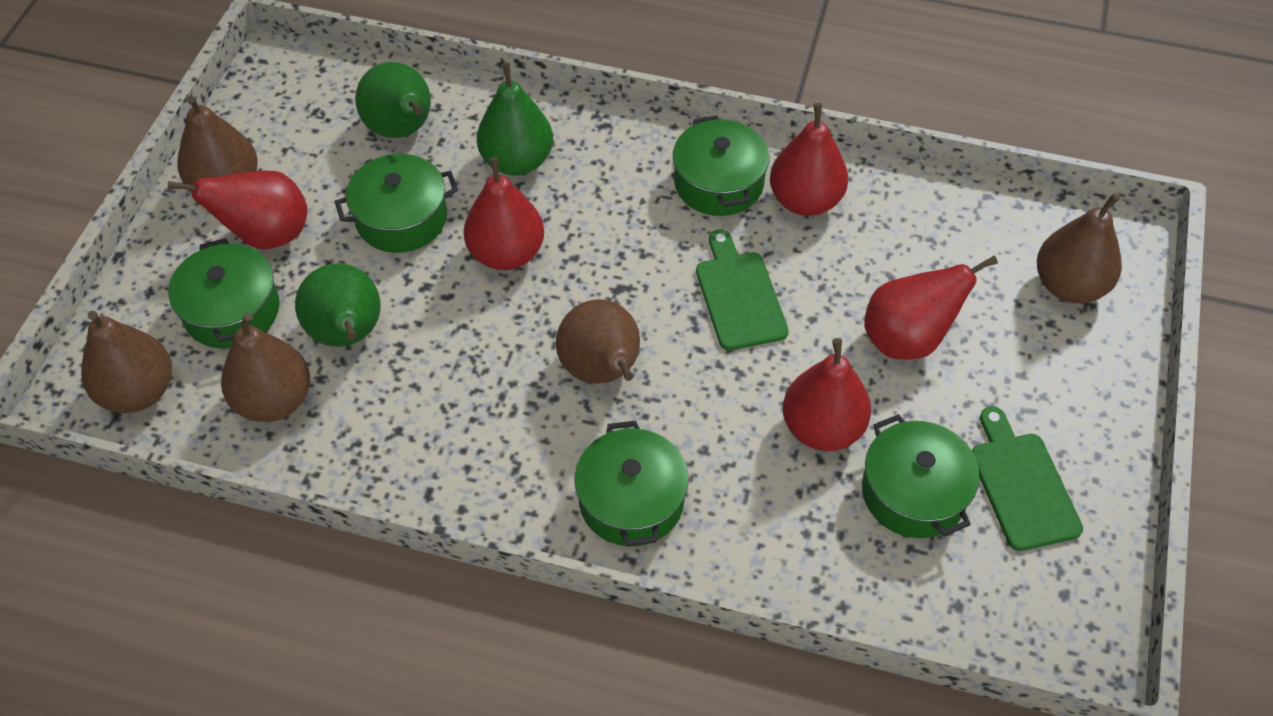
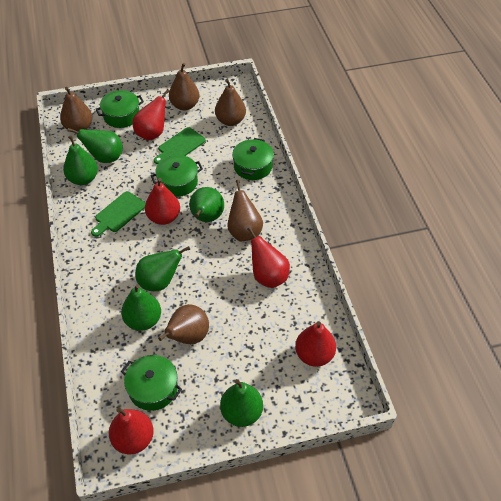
green pear: [295,263,381,347] [355,62,431,138] [477,62,553,175] = 3 -> [63,136,98,185] [68,128,123,163] [121,284,161,331] [135,246,190,291] [189,187,224,222] [220,379,263,427] = 6
green pot: [168,238,280,349] [335,154,458,253] [574,421,689,546] [673,115,769,216] [862,414,980,538] = 5 -> [96,90,144,128] [121,355,182,411] [151,155,203,197] [232,138,274,180] = 4

